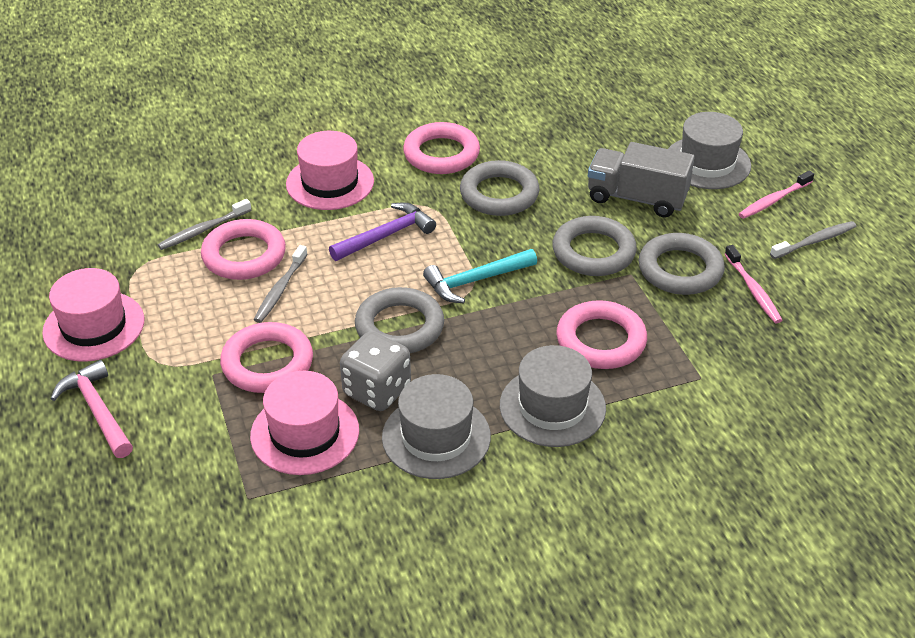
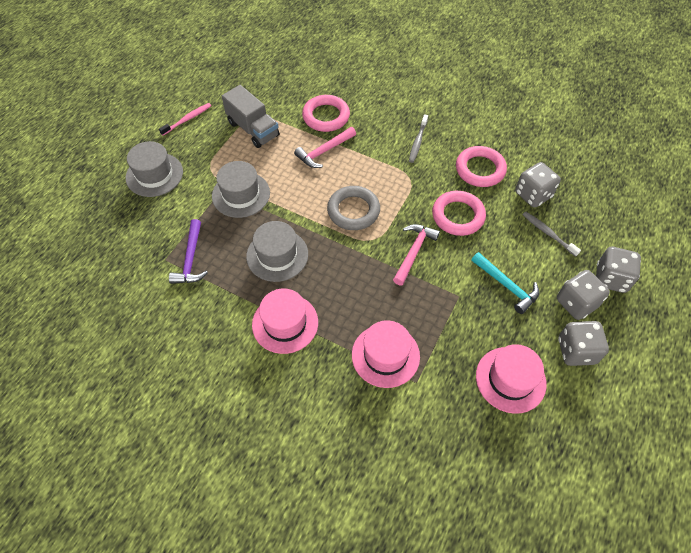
grey dice: [340,331,411,411] = 1 -> [515,162,561,208] [557,270,610,320] [558,321,609,366] [596,247,641,293] = 4
grey ring: [355,287,444,353] [460,160,540,216] [552,216,637,276] [639,233,725,295] = 4 -> [327,186,380,230] = 1
grey toothbrush: [158,199,251,250] [254,245,307,323] [770,221,857,259] = 3 -> [409,114,428,163] [522,211,581,257] = 2
pink hammer: [51,360,133,458] = 1 -> [294,127,356,168] [393,224,440,285] = 2
pink ring: [201,219,286,280] [220,322,313,393] [403,122,480,174] [556,300,647,369] = 4 -> [302,95,350,132] [432,191,486,236] [456,146,507,187] = 3
pink toothbrush: [725,245,783,323] [739,171,814,219] = 2 -> [159,103,211,136] = 1

